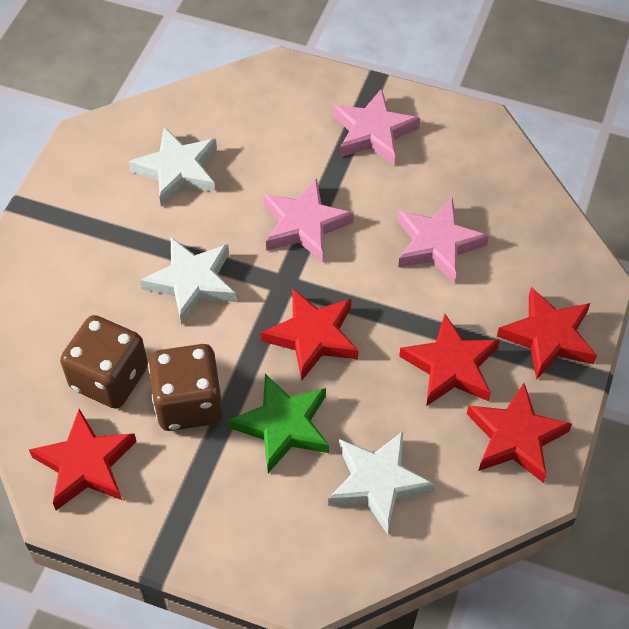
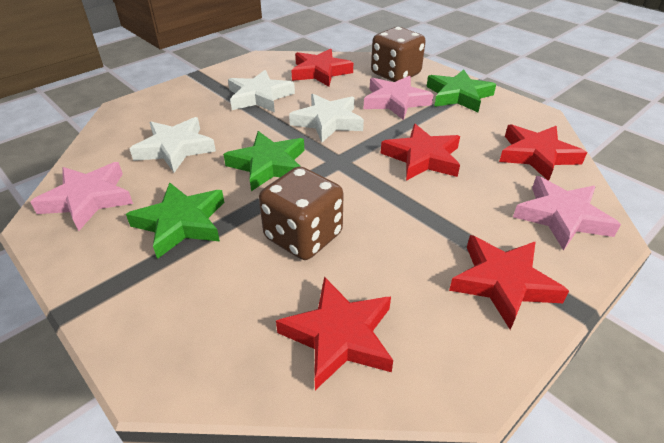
green star: [228,374,329,473] = 1 -> [126,183,224,259] [223,131,304,191] [426,69,496,112] = 3

